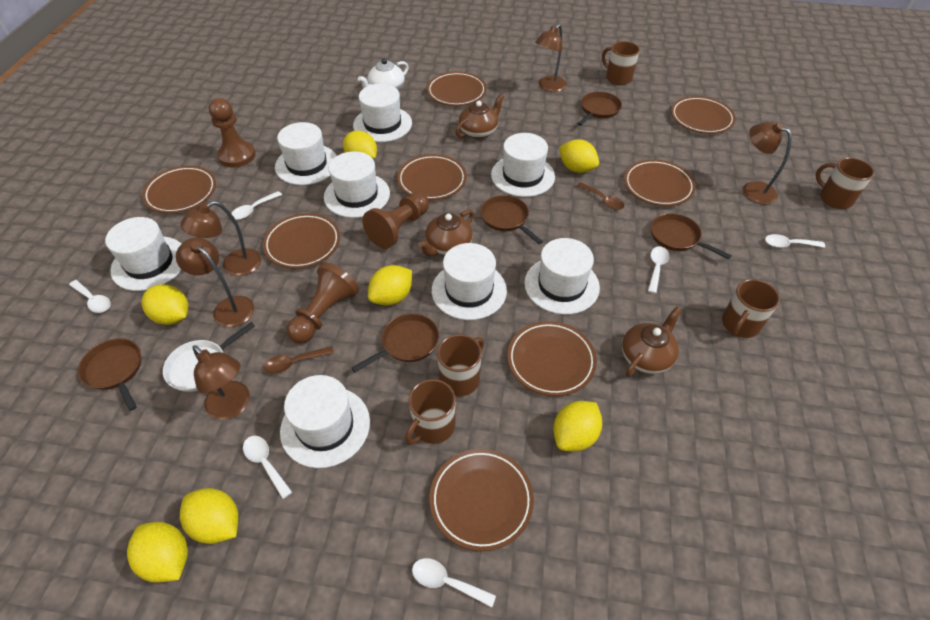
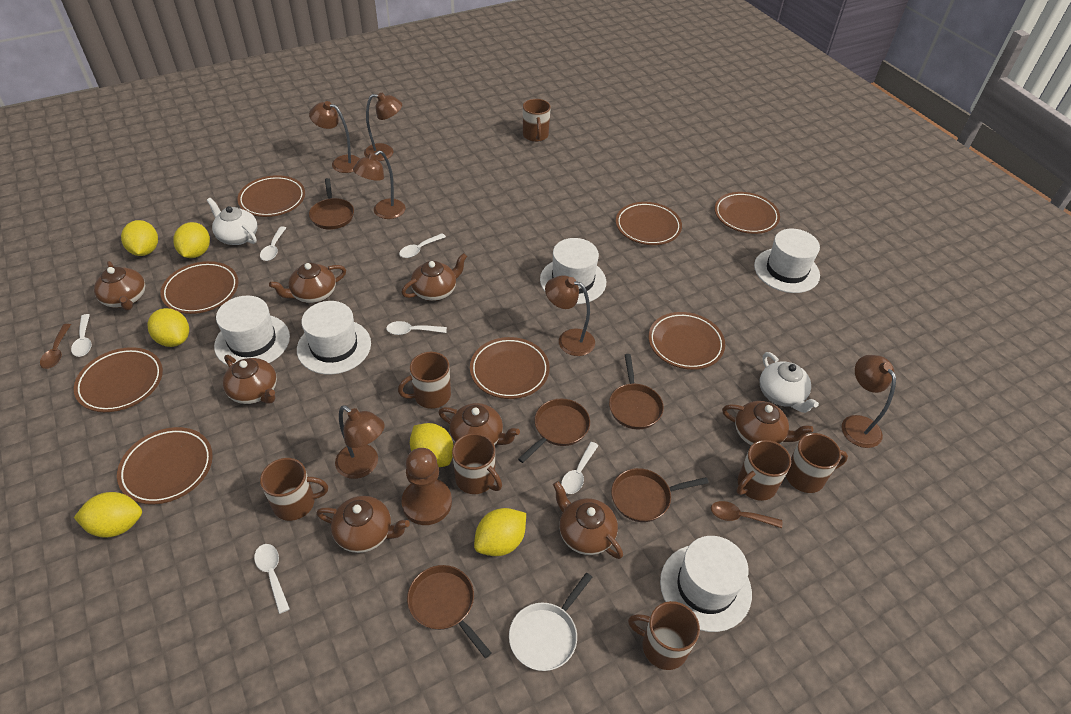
brown lamp: [176,237,254,327] [181,201,261,276] [193,345,250,420] [535,24,567,92] [742,122,792,205] = 5 -> [309,101,360,173] [335,406,385,479] [353,151,406,219] [364,93,402,161] [545,275,595,356] [842,355,896,448] = 6
brown mug: [405,379,456,445] [437,334,484,396] [602,41,640,85] [722,279,780,338] [816,158,874,209] = 5 -> [260,458,328,521] [398,352,451,409] [452,433,502,494] [523,99,551,142] [628,601,700,670] [737,440,791,501] [786,433,848,493] = 7
brown pawn: [209,98,256,168] [286,263,359,344] [362,192,429,249] = 3 -> [401,448,452,525] = 1
brown teapot: [418,210,474,256] [455,94,504,139] [622,306,682,377] = 3 -> [94,261,145,310] [223,355,277,404] [269,263,346,303] [316,496,410,553] [401,253,467,301] [438,403,520,445] [553,481,623,559] [722,401,813,445] = 8
white hat: [105,217,182,291] [275,122,337,185] [280,375,370,468] [324,151,390,218] [353,84,412,142] [432,243,507,320] [491,133,555,197] [524,238,600,315] = 8 -> [214,296,290,366] [297,301,371,374] [540,238,606,304] [660,536,752,632] [754,229,820,293] = 5
white teapot: [358,59,409,90] = 1 -> [207,198,258,245] [760,352,819,413] = 2
yellow lemon: [127,522,188,583] [142,284,189,325] [180,488,239,544] [343,131,377,160] [368,265,412,306] [553,401,602,451] [559,139,599,173] = 7 -> [74,492,142,538] [121,220,158,256] [147,308,189,347] [173,222,210,258] [410,423,453,467] [474,508,526,556] = 6

